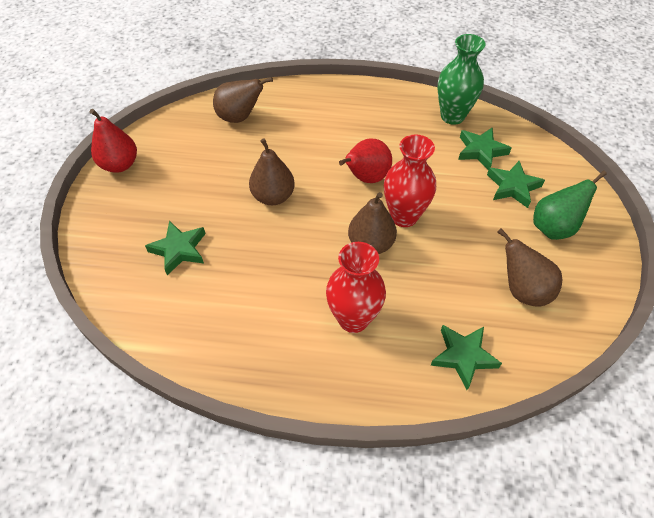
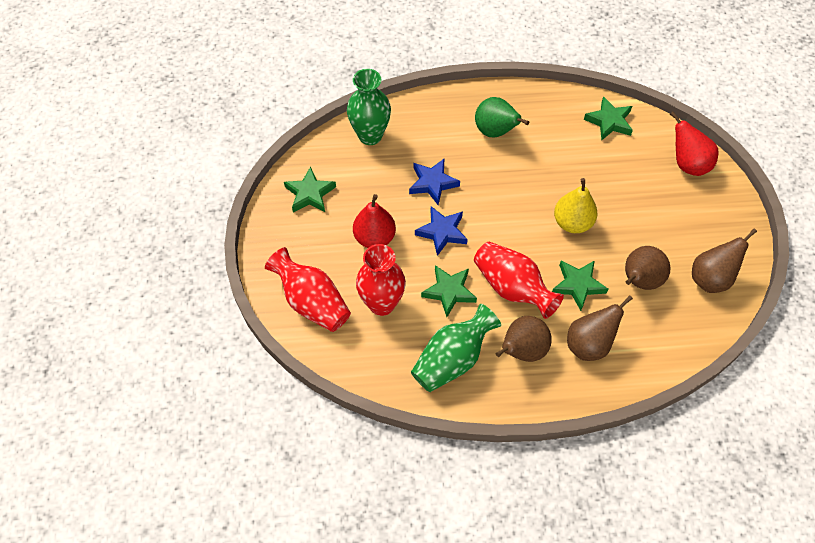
blue star: none = 0 -> [409,158,460,205] [415,206,468,256] = 2
green vase: [437,34,486,125] = 1 -> [347,69,391,145] [411,304,501,392] = 2
red vase: [326,242,386,333] [384,135,436,227] = 2 -> [265,247,351,332] [356,244,406,316] [474,242,564,319] = 3
yellow pear: none = 0 -> [554,178,597,233] = 1

